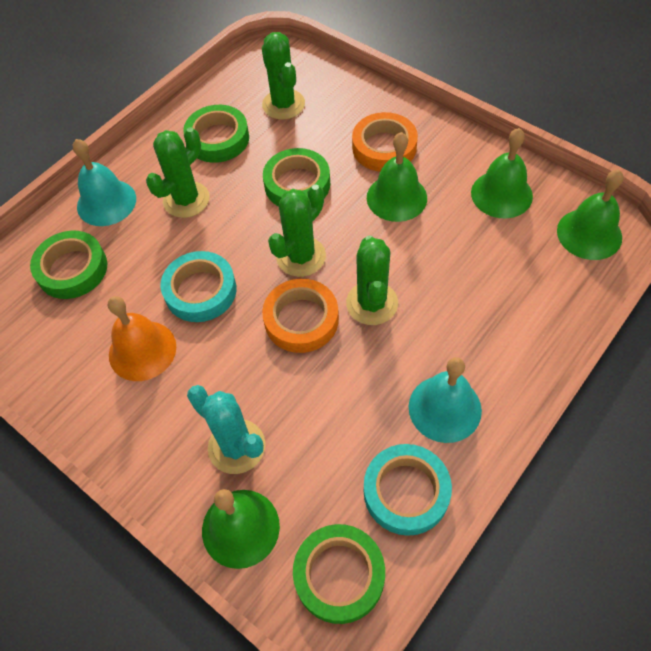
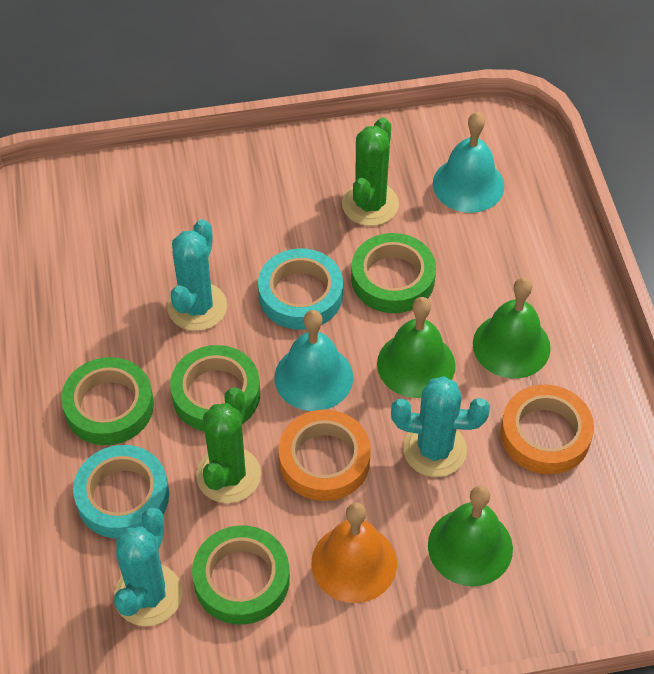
green bell: [202,489,280,569] [367,132,427,222] [471,128,533,218] [557,170,624,260] = 4 -> [377,297,455,398] [428,486,513,586] [473,277,551,379] = 3
green cactus: [146,127,210,218] [262,32,305,120] [268,184,326,277] [346,236,398,325] = 4 -> [196,387,261,503] [342,117,399,226] = 2
turquoise cactus: [187,385,265,474] = 1 -> [114,507,182,626] [167,219,227,331] [391,376,490,477] = 3

